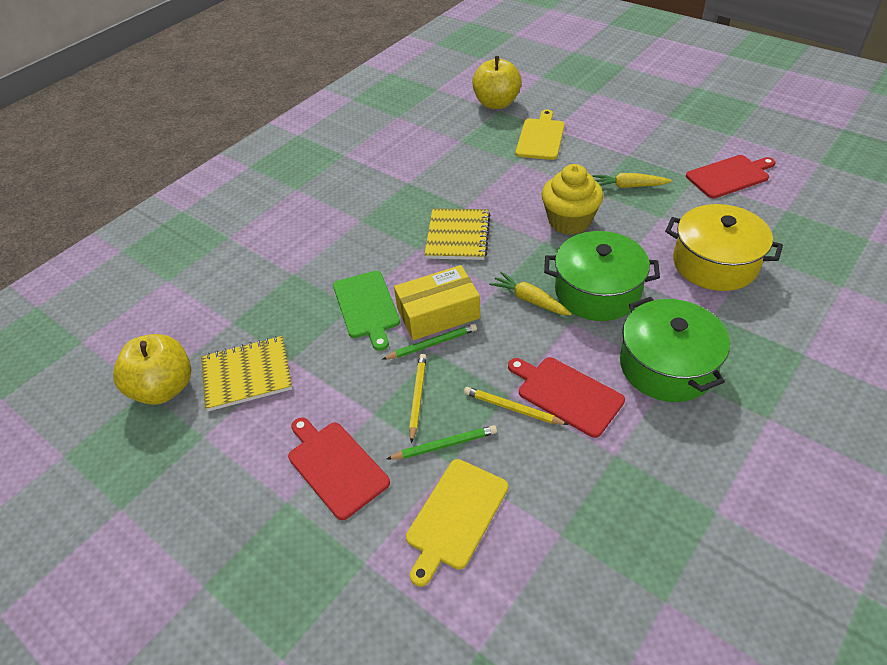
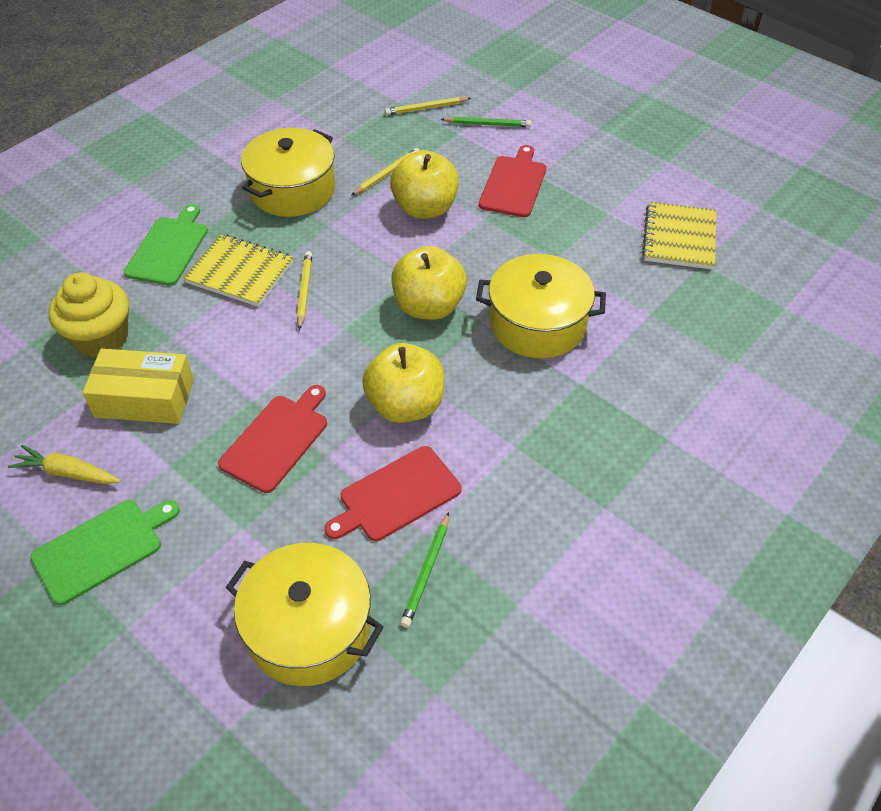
green cutting board: [333,271,400,351] = 1 -> [30,500,180,605] [124,204,208,286] = 2
green pot: [544,231,660,321] [620,297,730,402] = 2 -> none = 0
yellow apple: [113,334,191,405] [472,56,522,109] = 2 -> [362,343,444,423] [390,150,459,219] [391,246,467,320] = 3
yellow carrot: [489,272,572,315] [592,173,672,188] = 2 -> [8,445,121,484] = 1
yellow cutting board: [406,459,508,587] [516,110,565,160] = 2 -> none = 0
yellow pencil: [409,354,426,443] [464,387,569,425] = 2 -> [297,251,313,330] [351,148,420,196] [385,97,471,115] = 3
yellow pot: [665,204,783,291] = 1 -> [226,543,384,686] [241,128,335,217] [476,254,606,358] = 3

